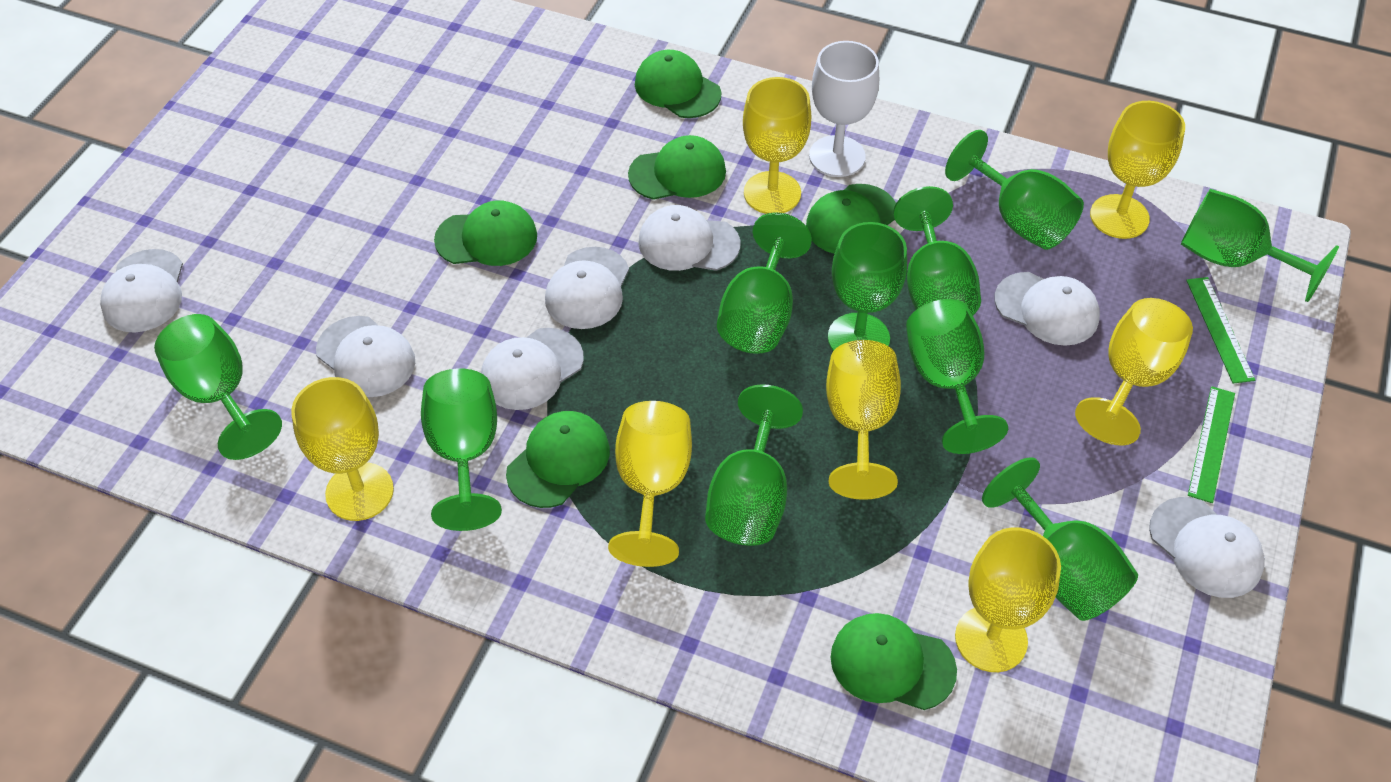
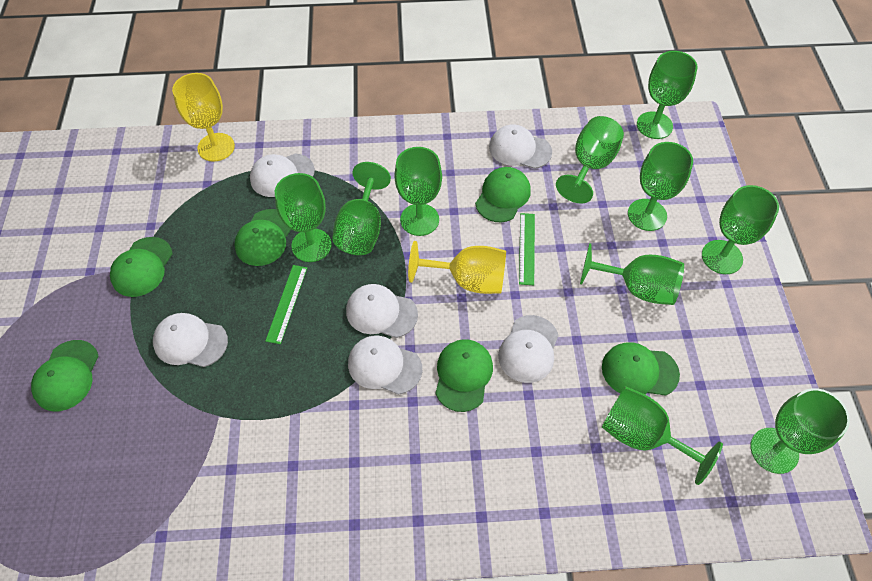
white cap: [100,249,183,333] [316,316,415,397] [481,328,584,410] [545,247,629,329] [638,205,740,271] [994,272,1100,346] [1149,497,1265,598] = 7 -> [153,313,228,367] [250,153,315,197] [346,284,418,338] [348,336,422,395] [489,124,552,169] [498,315,559,383] = 6
white goblet: [809,41,879,177] = 1 -> none = 0
yellow goblet: [291,377,394,521] [608,401,692,567] [743,77,811,214] [826,340,901,500] [955,527,1061,672] [1075,298,1193,445] [1090,101,1185,239] = 7 -> [172,73,235,162] [408,241,506,294] = 2

